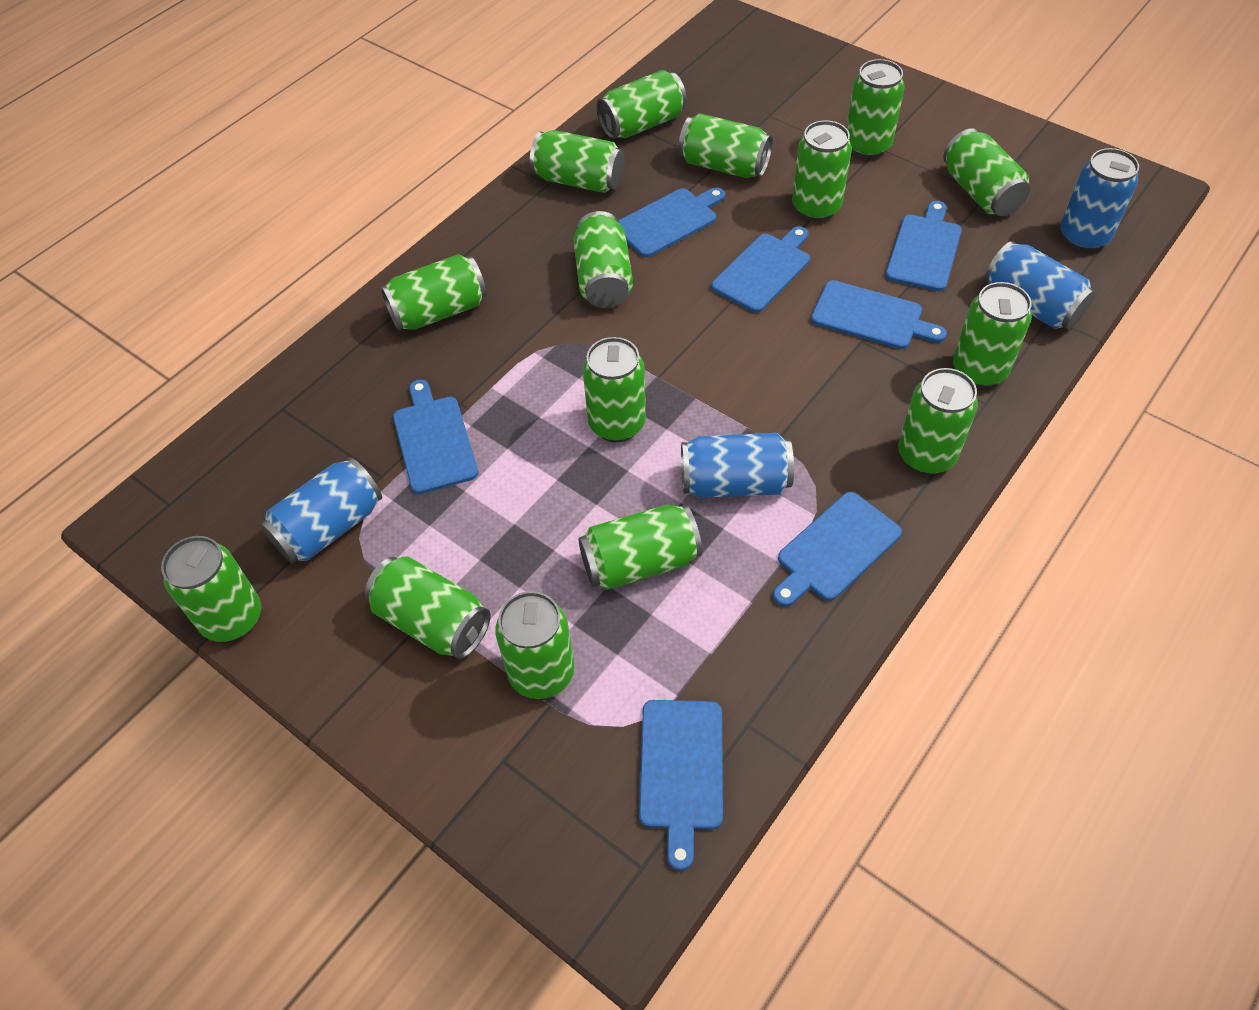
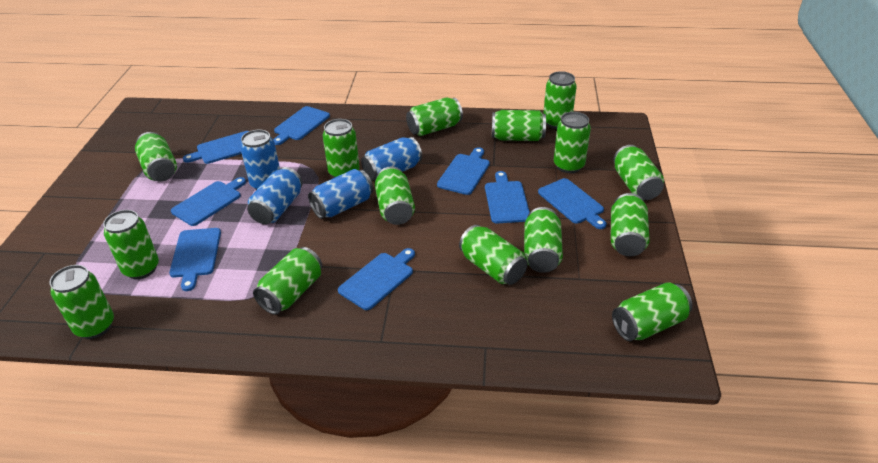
blue cutting board: [393,379,478,494] [618,187,725,257] [639,700,723,871] [711,226,810,313] [773,492,902,607] [811,280,947,349] [886,201,962,291] = 7 -> [169,228,221,291] [171,177,246,226] [183,131,249,164] [273,106,330,145] [338,248,415,310] [437,147,490,195] [485,171,530,223] [538,178,607,229] = 8

